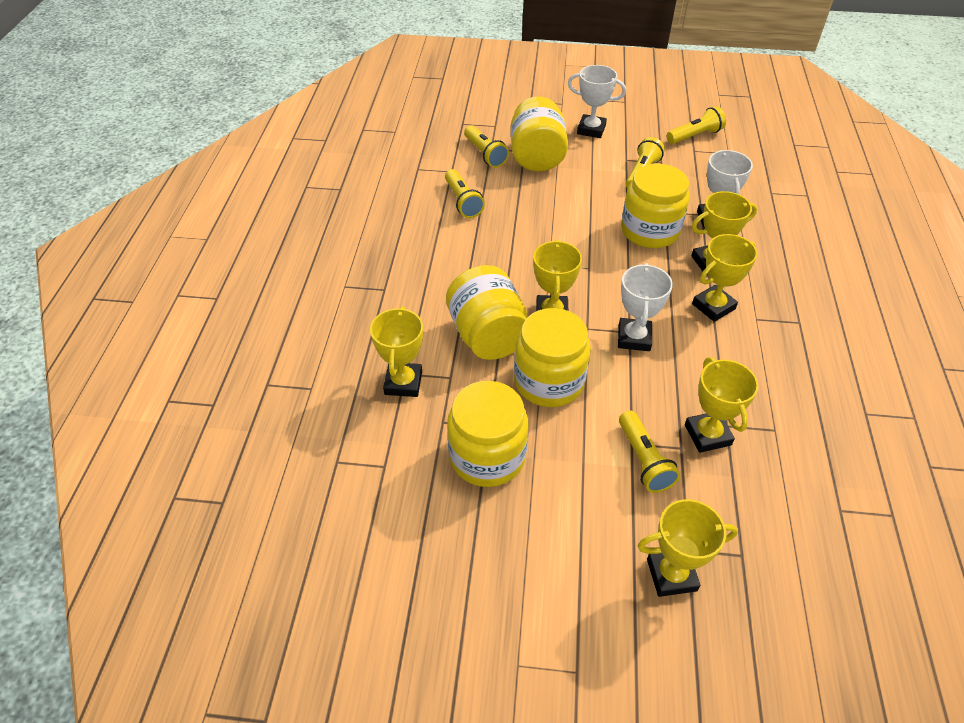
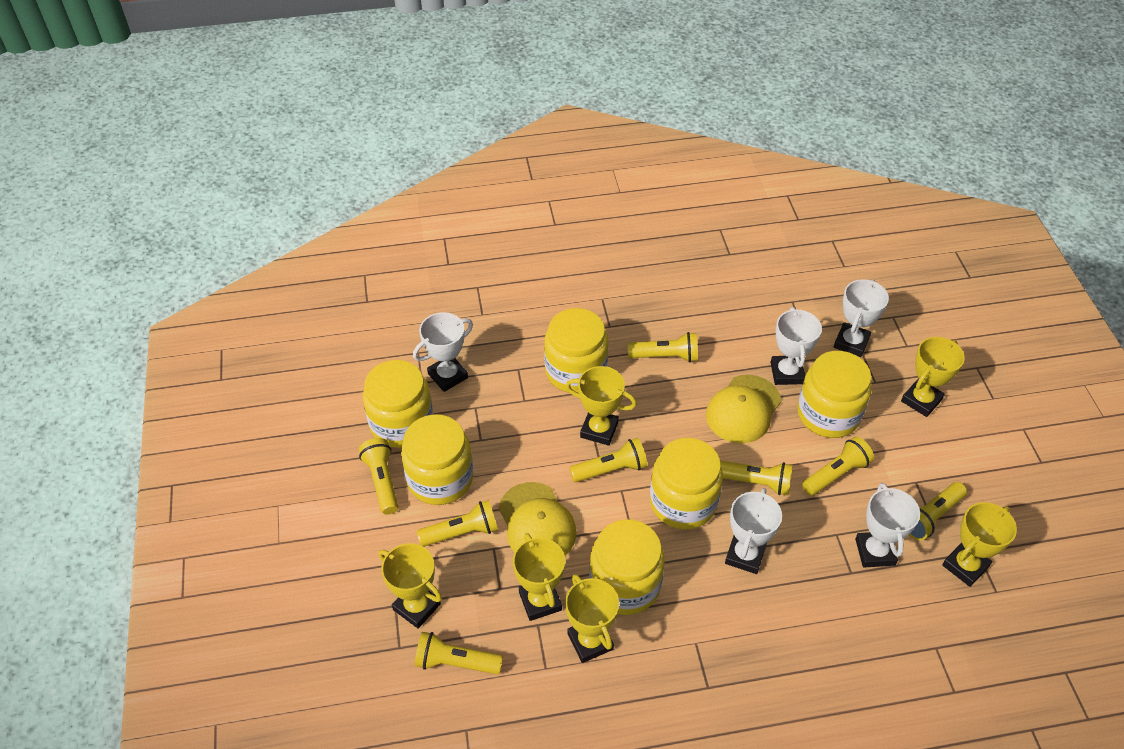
white trophy: [568,65,626,138] [618,263,673,351] [697,150,753,229] = 3 -> [413,312,473,392] [725,488,782,574] [771,307,822,385] [834,279,889,357] [855,483,920,568] = 5
yellow cap: none = 0 -> [499,482,577,555] [706,375,781,443] = 2
yellow flashlight: [445,169,485,218] [464,125,509,168] [619,411,680,493] [626,137,665,188] [667,106,726,144] = 5 -> [359,438,398,515] [415,632,503,674] [417,500,498,547] [569,438,647,482] [628,332,698,362] [720,460,793,495] [802,437,874,496] [909,482,967,540] = 8
yellow jar: [446,265,527,360] [447,381,528,487] [511,96,568,172] [514,308,591,407] [621,164,690,248] = 5 -> [363,360,433,448] [401,414,473,505] [544,308,609,393] [589,519,665,615] [650,438,723,529] [797,351,872,438] = 6

